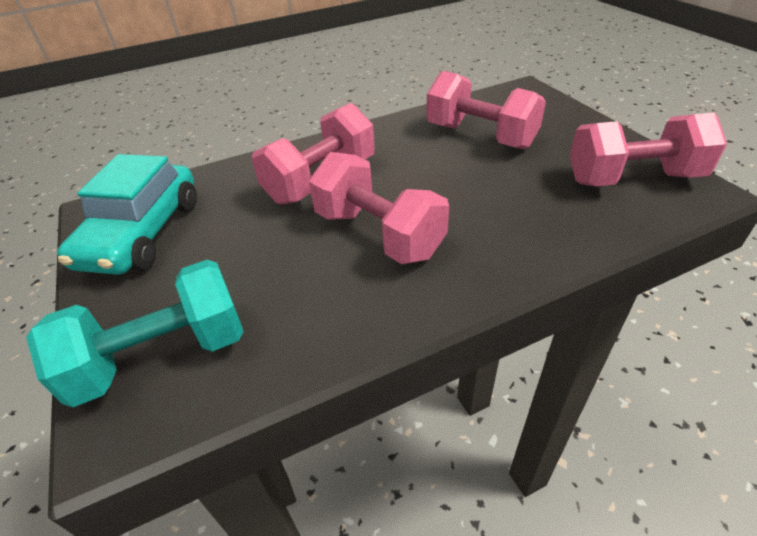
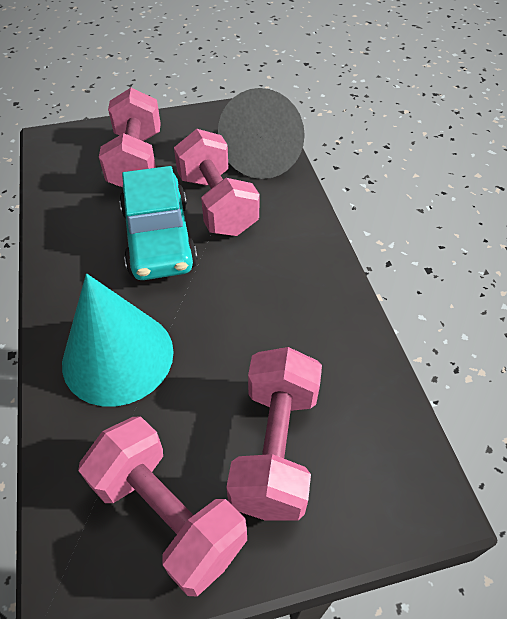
grey cone: none = 0 -> [218,88,305,179] = 1
turquoise cone: none = 0 -> [62,273,174,406] = 1
turquoise dumbbell: [26,260,244,407] = 1 -> none = 0

